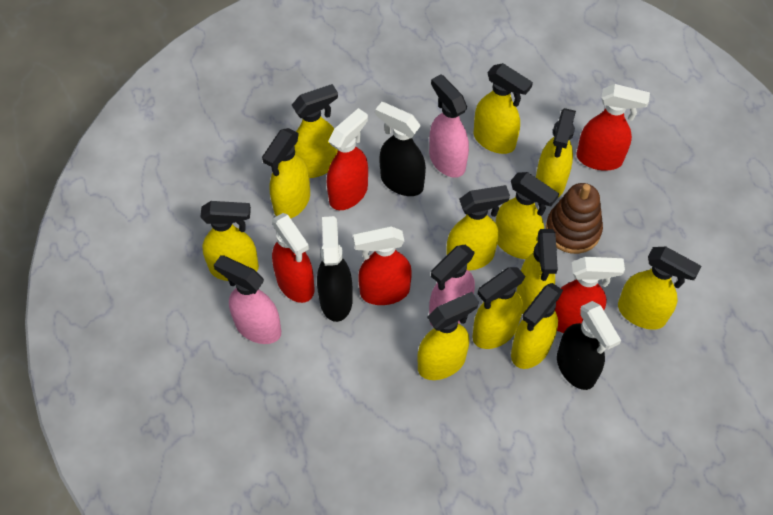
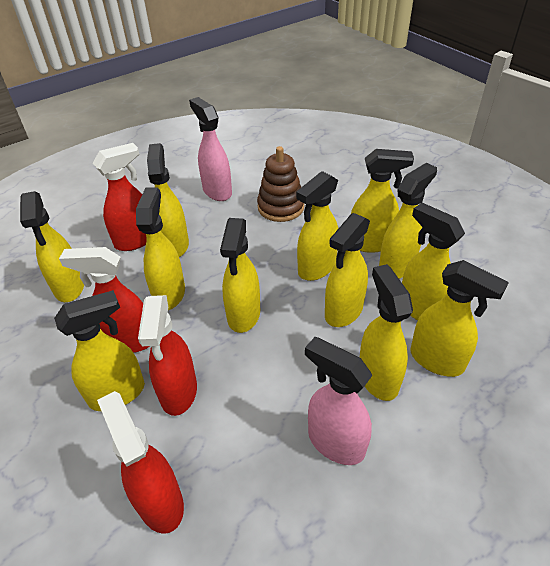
black spray bottle: [317,216,353,322] [375,102,426,196] [557,301,621,390] = 3 -> none = 0
pink spray bottle: [214,255,281,344] [429,74,469,178] [429,244,475,327] = 3 -> [189,97,232,201] [305,337,372,465] = 2
red spray bottle: [272,213,314,303] [327,108,368,210] [353,226,412,305] [555,257,625,333] [576,84,650,170] = 5 -> [59,247,150,353] [93,143,146,251] [97,391,184,534] [138,295,197,416] = 4

